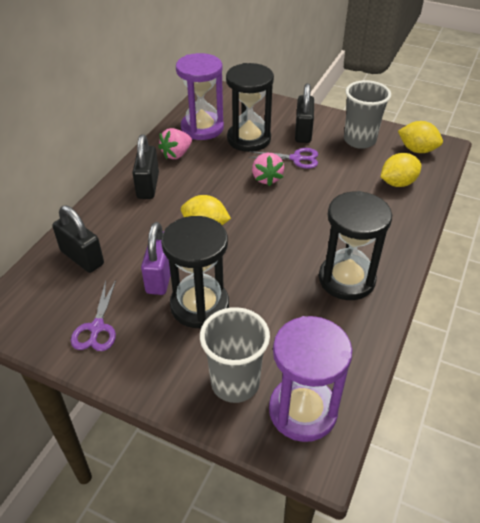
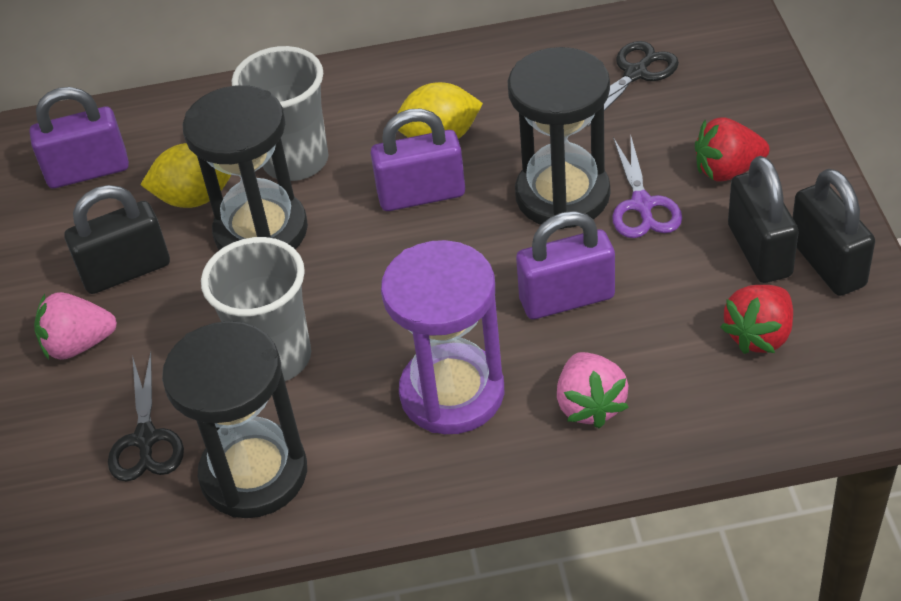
black scissors: none = 0 -> [108,352,184,482] [587,41,679,128] = 2
purple hourglass: [176,53,224,140] [269,316,352,442] = 2 -> [381,240,504,434] = 1
purple padlock: [141,222,171,295] = 1 -> [30,87,129,188] [370,108,465,211] [516,211,615,319] = 3
purple scissors: [71,280,116,351] [249,148,318,169] = 2 -> [612,133,682,238] = 1
red strawberry: none = 0 -> [695,117,769,181] [720,285,793,354] = 2
yellow lemon: [181,195,231,225] [381,153,421,187] [398,121,443,153] = 3 -> [141,143,231,208] [397,82,483,139] = 2

